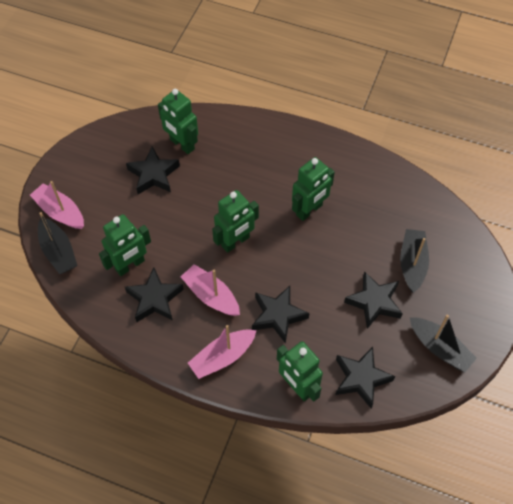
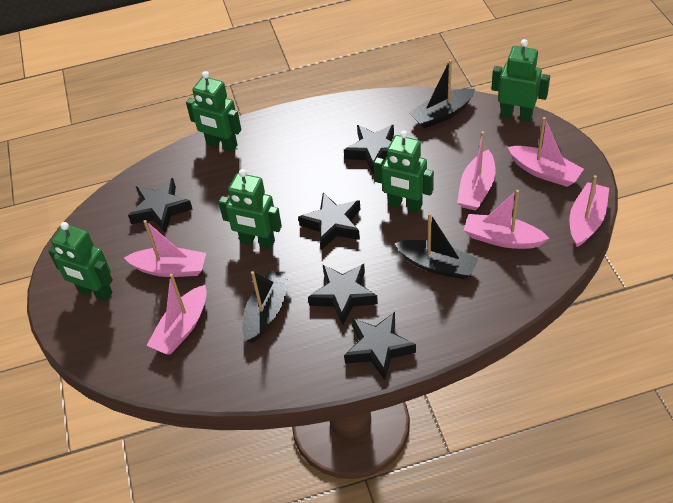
pink boat: [30,181,84,229] [181,264,240,316] [188,325,256,379] = 3 -> [124,220,206,277] [146,274,207,354] [457,131,495,211] [464,190,549,249] [508,117,584,187] [570,175,609,247] = 6

